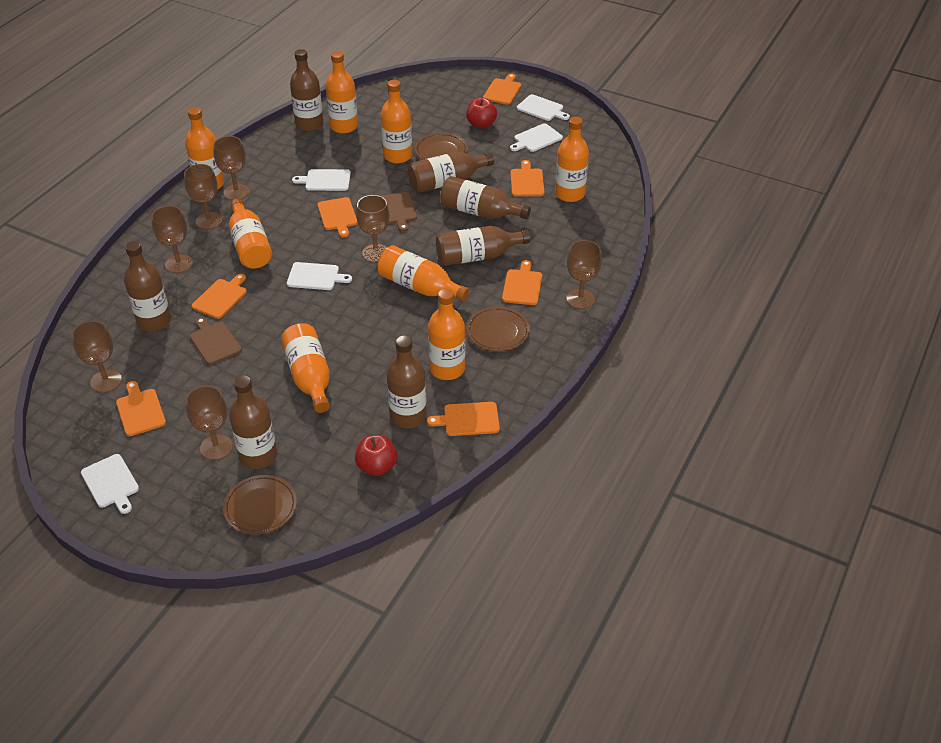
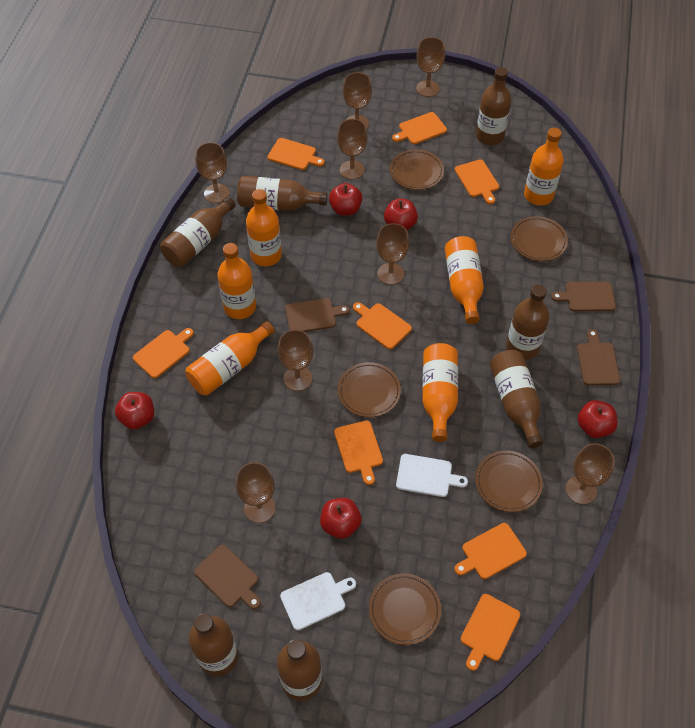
brown cutting board: [190,317,242,365] [381,192,417,232] = 2 -> [194,545,261,609] [285,298,349,332] [551,282,616,311] [577,329,620,385] = 4
brown goblet: [72,321,122,393] [151,206,193,273] [184,164,222,230] [186,386,233,460] [213,136,250,200] [356,195,389,262] [566,240,602,309] = 7 -> [195,142,230,203] [236,462,276,523] [278,329,313,391] [337,119,368,180] [343,72,372,129] [376,223,409,285] [416,37,445,97] [566,443,615,504] = 8
brown plate: [223,475,297,535] [415,133,468,160] [466,306,530,351] = 3 -> [338,362,401,417] [369,573,441,645] [390,149,444,190] [475,450,543,512] [510,216,568,261] = 5
orange bottle: [185,107,224,190] [229,198,272,269] [281,323,330,413] [326,51,358,134] [377,245,470,301] [381,80,412,163] [428,289,465,380] [555,117,589,202] = 8 -> [185,321,275,396] [217,243,256,319] [246,189,282,266] [422,343,458,442] [445,236,484,324] [524,128,564,205] = 6
orange cutting board: [116,381,166,436] [192,274,247,319] [318,197,358,238] [427,402,500,436] [483,74,521,105] [502,260,542,305] [510,160,544,197] = 7 -> [133,328,194,378] [268,138,325,170] [334,421,383,485] [353,302,412,349] [392,112,447,144] [454,523,527,579] [455,160,499,204] [461,594,520,671] = 8
red apple: [355,435,397,476] [466,98,497,129] = 2 -> [115,392,154,429] [320,498,361,539] [329,183,362,216] [384,199,418,230] [578,400,618,438] = 5
white cutting board: [81,454,139,514] [287,262,352,290] [292,169,351,191] [510,123,563,152] [517,94,570,121] = 5 -> [280,572,356,630] [396,454,468,497] = 2

